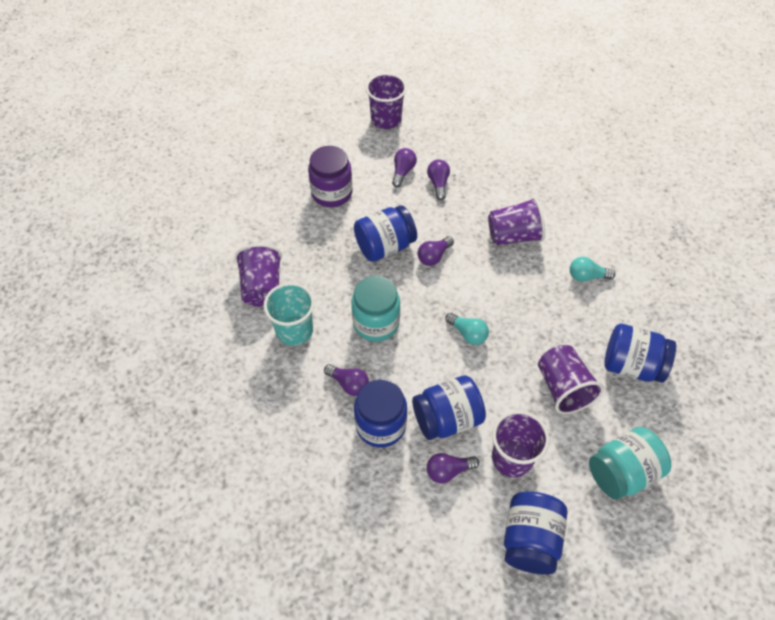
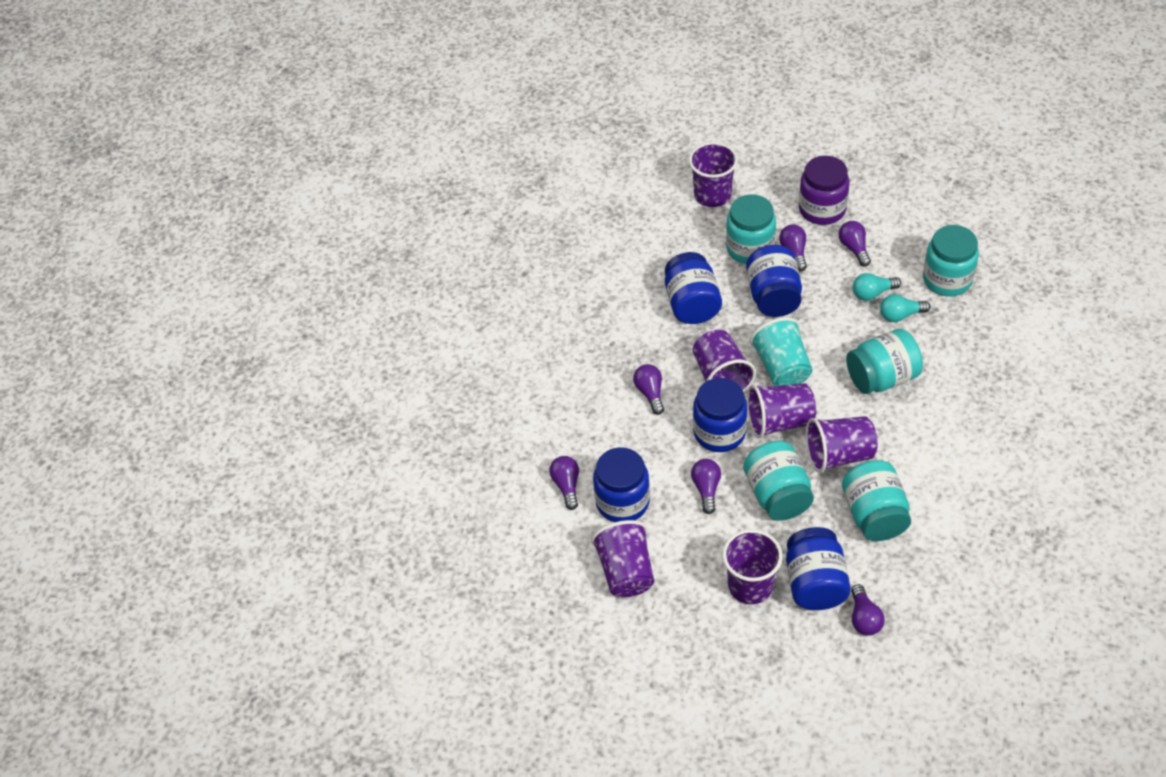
purple cup: [235,244,282,307] [366,73,407,129] [488,197,545,246] [492,411,549,477] [538,345,604,414] = 5 -> [591,520,654,597] [689,142,738,207] [693,330,756,392] [722,529,782,604] [747,383,816,438] [806,416,878,473] = 6
purple light bulb: [324,364,369,396] [392,148,417,187] [418,236,454,266] [427,159,450,200] [427,453,479,483] = 5 -> [549,456,579,510] [633,364,664,415] [691,459,721,514] [779,225,807,271] [839,221,871,267] [851,584,885,636] = 6
turquoise jar: [351,276,400,342] [589,427,671,500] = 2 -> [726,194,776,264] [743,441,814,521] [842,460,911,541] [846,329,923,394] [923,225,979,297] = 5

